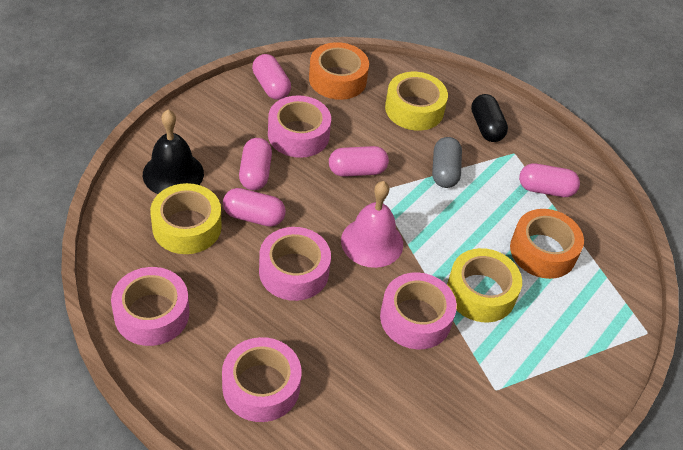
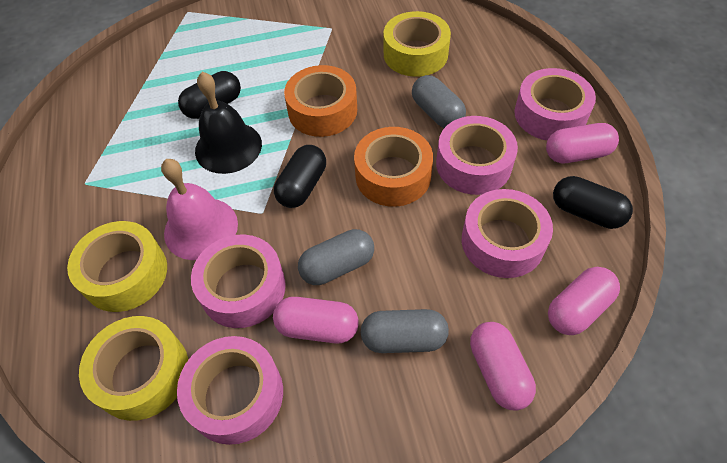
black capsule: [471,94,508,142] = 1 -> [178,71,241,119] [274,145,326,208] [553,176,633,229] = 3
grey capsule: [432,137,462,188] = 1 -> [298,229,374,285] [360,309,449,353] [412,75,466,128] = 3
pink capsule: [223,188,286,227] [239,138,272,190] [252,54,291,100] [329,146,389,177] [519,163,580,197] = 5 -> [273,297,359,344] [470,322,536,411] [546,123,619,163] [548,267,620,335] = 4

